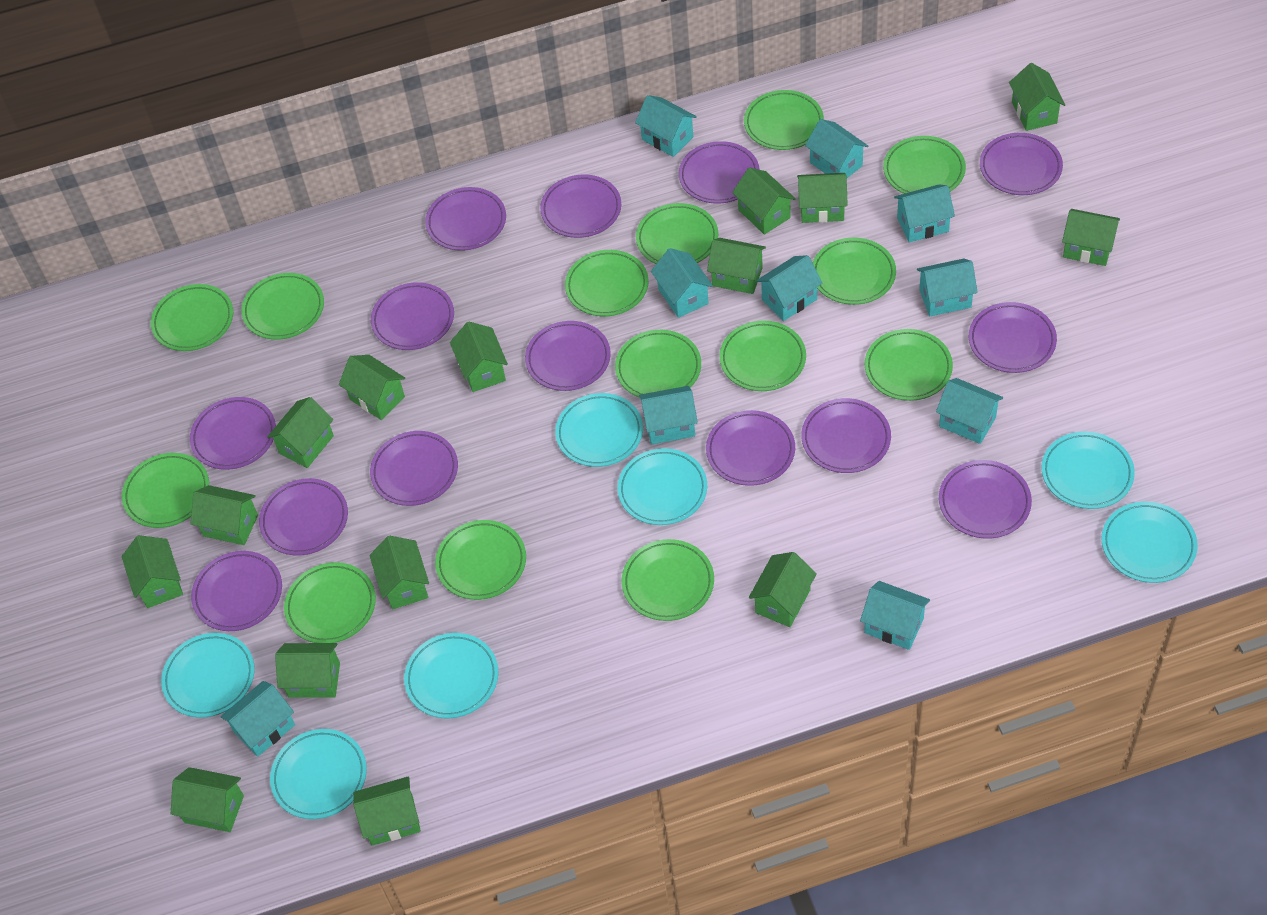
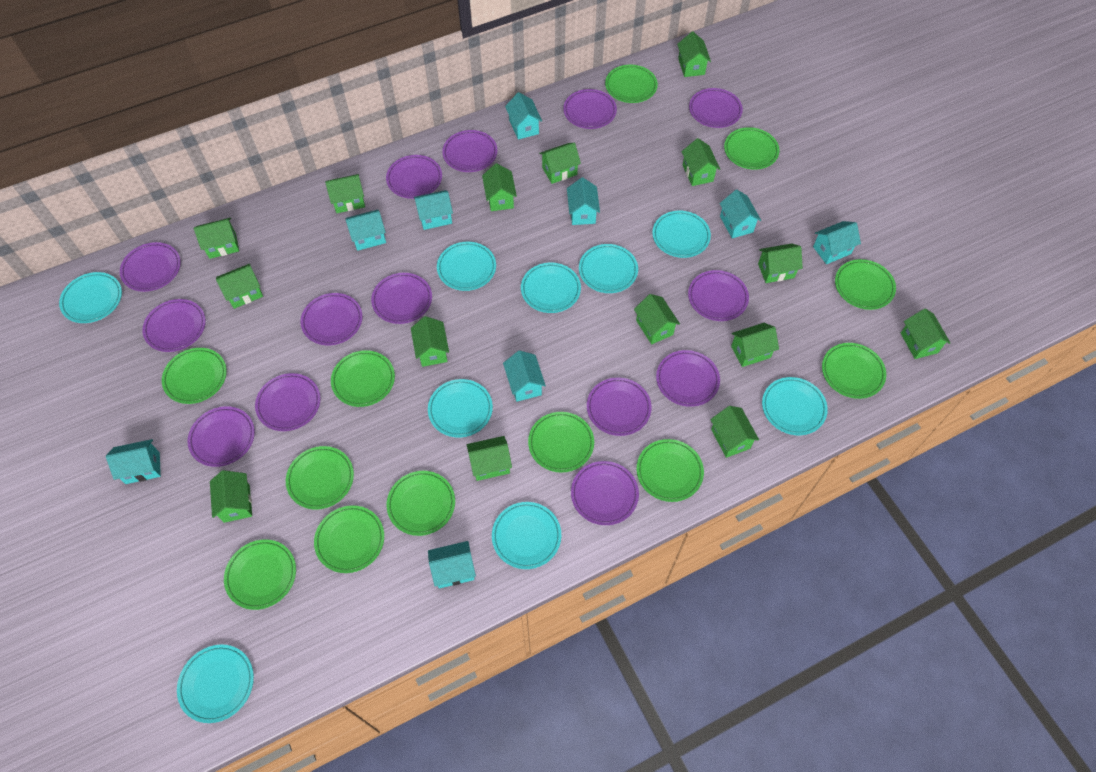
green plate: [122,453,209,528] [151,284,233,351] [241,273,324,340] [284,562,376,643] [435,520,526,600] [565,250,649,316] [615,330,701,398] [622,539,714,621] [636,203,719,264] [720,321,806,391] [744,90,824,150] [813,238,896,305] [865,329,953,401] [883,136,966,194] = 14 -> [162,348,227,404] [224,539,296,610] [286,446,354,509] [314,505,384,573] [331,350,395,407] [387,471,455,536] [528,412,594,473] [605,65,658,103] [636,439,704,502] [724,127,779,170] [822,343,886,399] [835,259,896,310] = 12
turquoise house: [220,681,295,757] [635,95,697,157] [639,386,698,444] [651,248,713,318] [756,255,822,321] [805,119,868,178] [860,581,930,650] [894,185,955,243] [917,259,978,316] [936,378,1003,444] = 10 -> [106,439,161,484] [345,210,386,251] [414,190,453,230] [428,541,476,589] [503,350,546,402] [505,92,542,140] [567,177,600,225] [719,190,761,238] [813,221,861,264] = 9
turquoise plate: [161,633,255,718] [270,729,367,819] [404,633,498,719] [555,393,643,467] [617,448,707,525] [1041,431,1135,509] [1101,502,1198,583] = 7 -> [59,272,122,323] [177,644,254,723] [428,379,493,438] [437,242,496,291] [492,502,561,569] [521,263,581,313] [579,244,638,293] [652,211,711,258] [762,377,828,435] = 9

